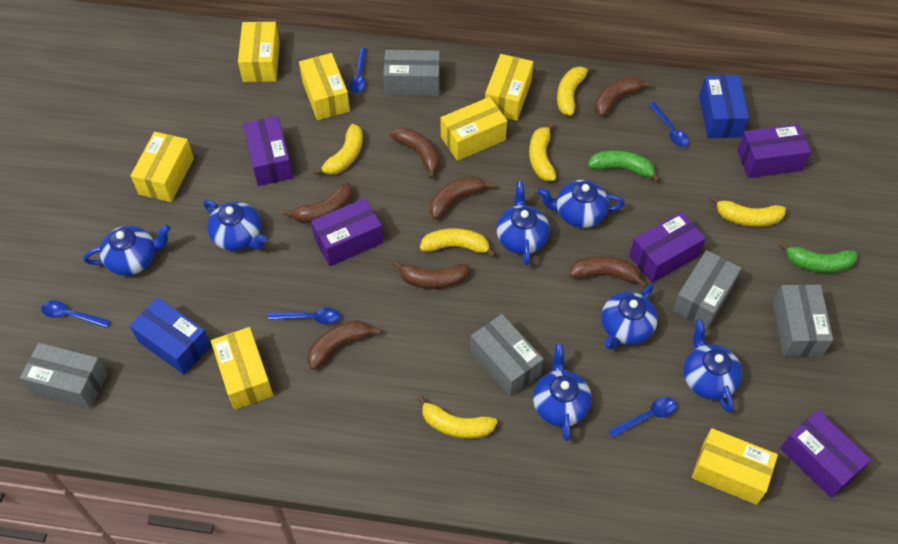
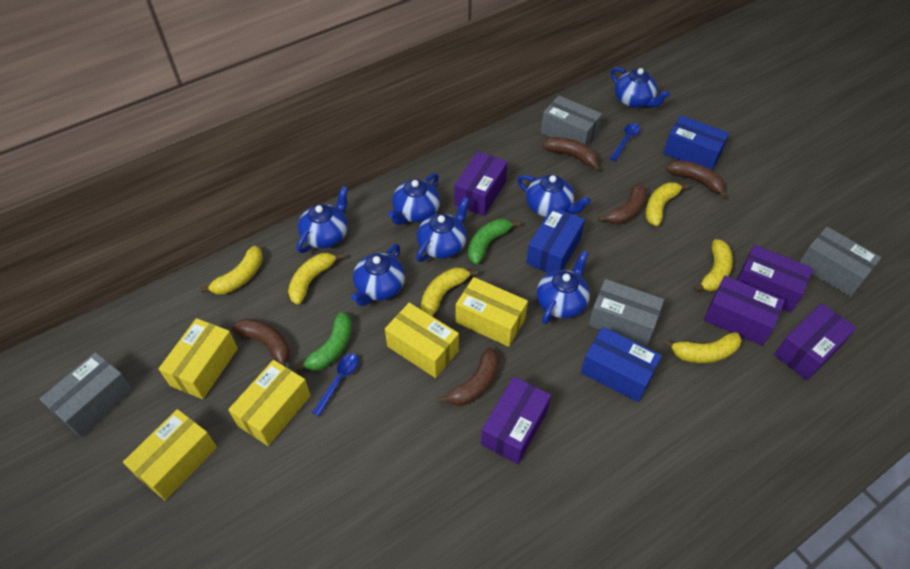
blue box: [130,298,211,375] [699,75,749,138] = 2 -> [526,207,585,273] [581,327,662,402] [663,115,729,170] = 3
blue spoon: [41,300,111,328] [268,307,340,324] [349,48,367,93] [608,397,677,438] [648,102,689,147] = 5 -> [312,354,359,416] [610,123,640,161] = 2
brown banana: [283,182,353,224] [307,320,380,370] [390,127,439,179] [393,260,470,289] [430,176,494,219] [569,256,647,288] [595,76,652,117] = 7 -> [232,318,290,367] [437,347,499,406] [543,137,600,172] [598,183,647,225] [666,160,727,199] = 5
grey box: [20,343,108,408] [383,50,440,96] [470,314,543,397] [672,250,741,329] [773,284,833,357] = 5 -> [40,352,134,437] [541,96,602,146] [589,279,664,346] [799,227,881,297] = 4
yellow box: [131,132,194,202] [211,327,273,410] [238,21,280,82] [299,53,350,120] [441,97,507,161] [485,54,533,121] [692,428,778,505] = 7 -> [123,409,217,501] [159,318,238,399] [228,360,311,446] [385,303,459,378] [456,277,528,347] = 5

